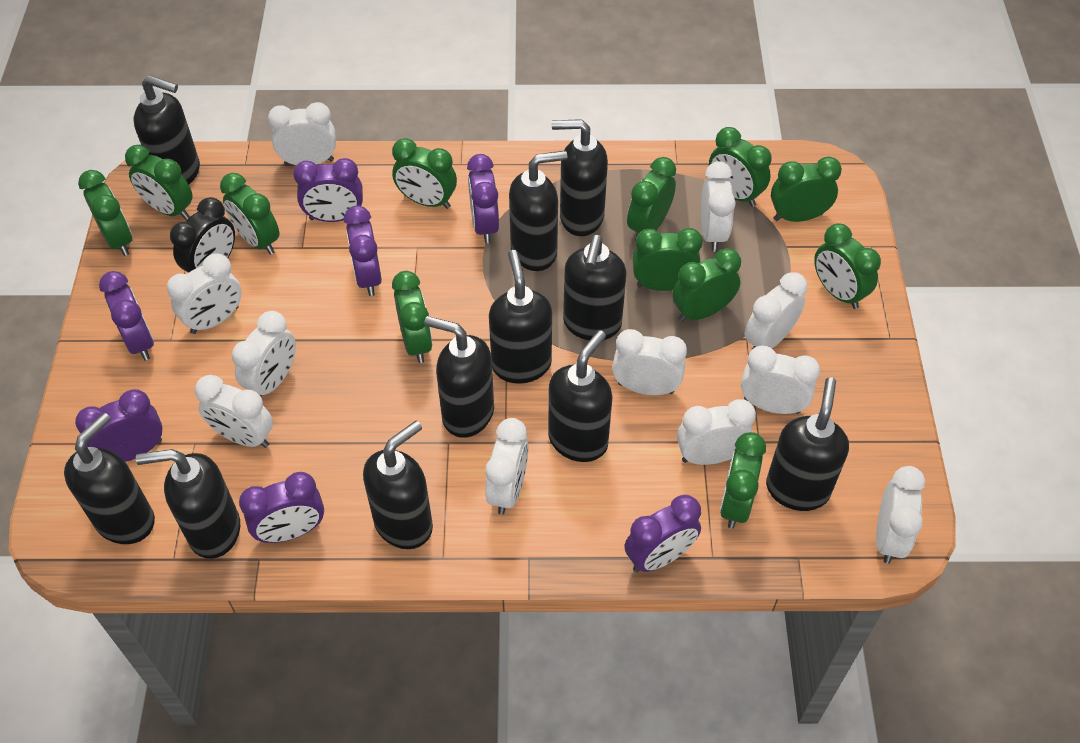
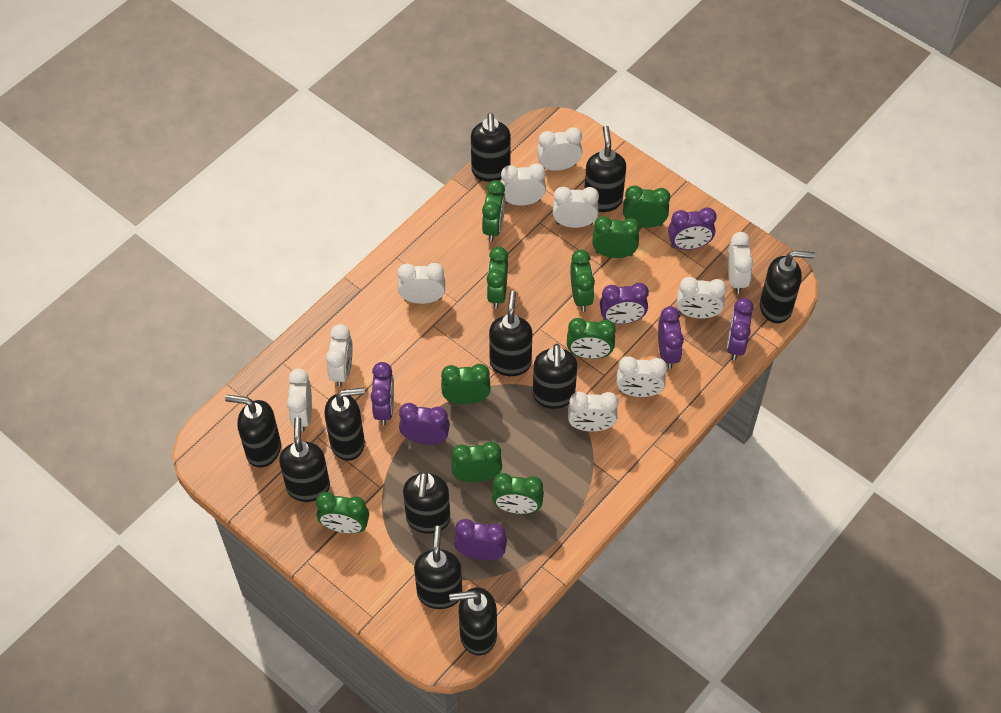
black clock: [170,197,235,273] = 1 -> none = 0
green clock: [78,170,132,256] [125,145,192,220] [220,173,279,255] [392,138,457,209] [392,271,433,363] [627,157,676,241] [632,228,703,291] [672,248,741,322] [709,127,772,207] [720,432,766,529] [771,157,842,222] [814,223,881,309] = 12 -> [316,492,369,533] [441,364,491,404] [451,441,502,482] [482,180,505,241] [487,247,508,309] [492,473,544,514] [567,318,616,359] [570,250,595,312] [592,216,640,258] [623,186,670,228] = 10
white clock: [167,253,242,334] [195,375,273,448] [232,311,296,396] [268,102,336,165] [485,418,529,515] [612,329,687,395] [677,399,756,465] [701,161,736,251] [741,346,820,414] [745,272,807,349] [876,466,925,564] = 11 -> [287,368,312,432] [326,324,353,387] [397,263,445,304] [500,164,546,205] [537,127,582,171] [553,187,599,228] [568,392,618,432] [617,356,667,397] [677,277,727,318] [727,232,754,294] = 10

